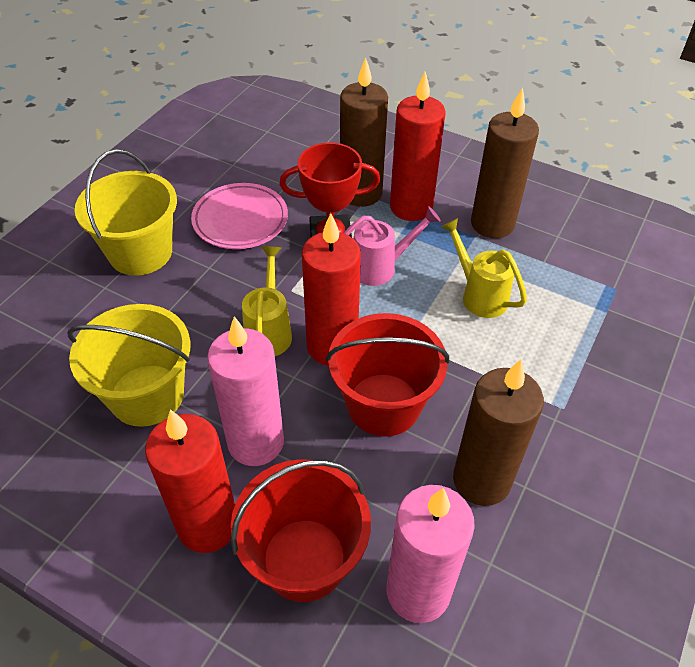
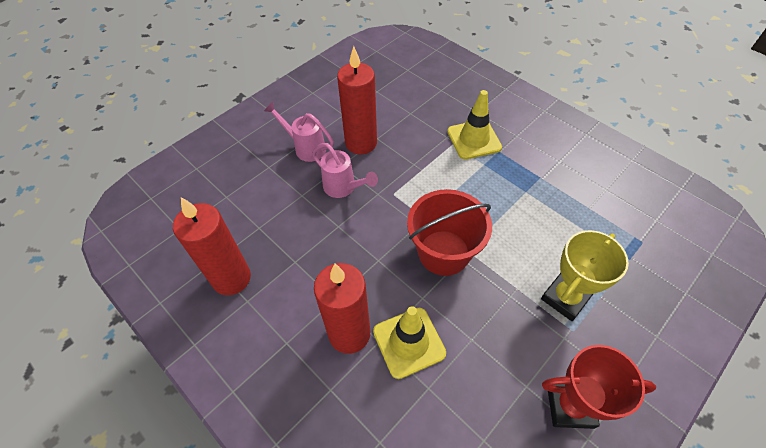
brown candle: [340,57,388,207] [453,359,544,506] [471,88,539,238] = 3 -> none = 0
pink candle: [207,316,284,466] [387,485,475,623] = 2 -> none = 0
pink plate: [191,183,288,249] = 1 -> none = 0
pink watering can: [344,206,441,286] = 1 -> [264,102,334,162] [312,143,378,198] = 2
red bucket: [231,459,371,602] [326,313,449,437] = 2 -> [407,189,492,276] = 1
yellow bucket: [67,304,191,427] [75,149,177,276] = 2 -> none = 0
yellow traffic cone: none = 0 -> [373,306,446,379] [447,90,502,160] = 2
yellow trophy: none = 0 -> [541,230,629,321] = 1
yellow watering can: [242,246,292,356] [441,218,527,318] = 2 -> none = 0

